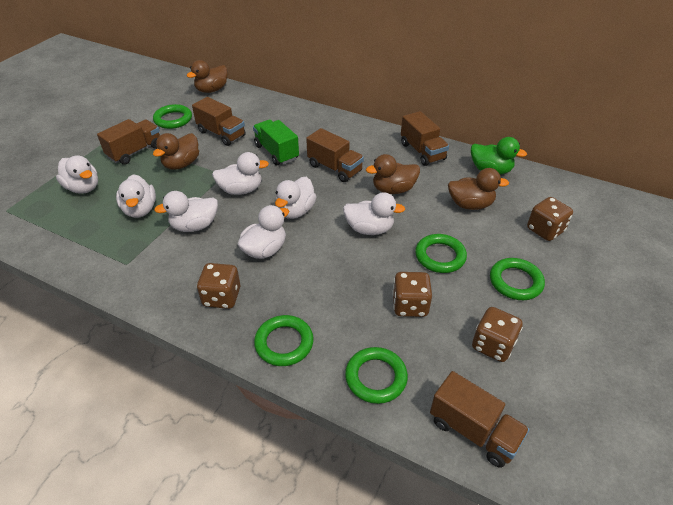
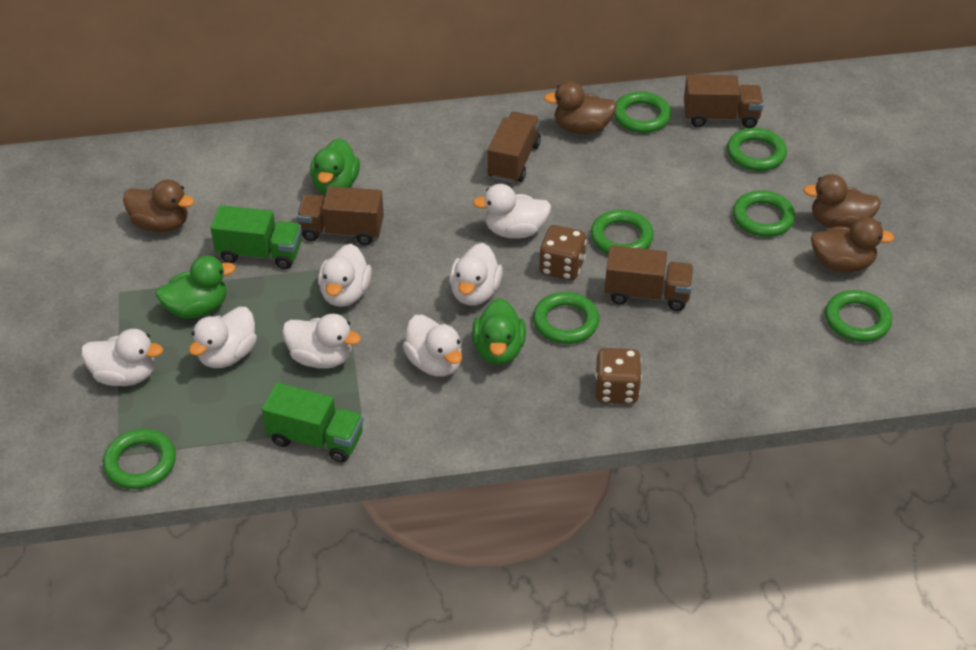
brown dice: [197,263,240,309] [392,272,432,317] [472,307,523,362] [527,197,573,241] = 4 -> [539,225,587,280] [595,348,642,404] = 2
brown truck: [97,119,160,165] [192,97,246,146] [306,128,364,182] [401,111,449,166] [430,371,530,468] = 5 -> [297,186,384,245] [487,112,541,183] [605,245,694,311] [684,74,764,128] = 4
green duck: [471,137,527,175] = 1 -> [156,256,236,319] [310,138,360,195] [472,298,526,365] = 3
green ring: [153,104,192,129] [254,315,314,366] [345,347,408,404] [415,234,467,273] [490,258,545,300] = 5 -> [103,429,176,489] [533,292,599,344] [591,210,654,254] [614,92,671,133] [727,128,787,171] [733,190,795,237] [825,290,892,342] = 7
green truck: [253,120,299,165] = 1 -> [210,205,302,269] [262,383,363,463] = 2

